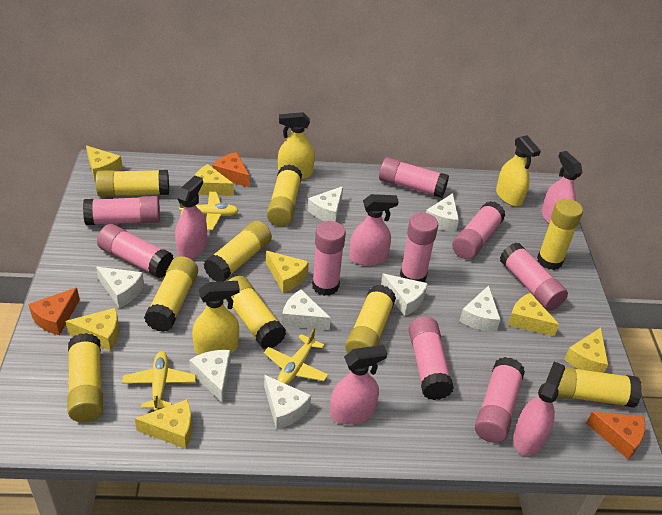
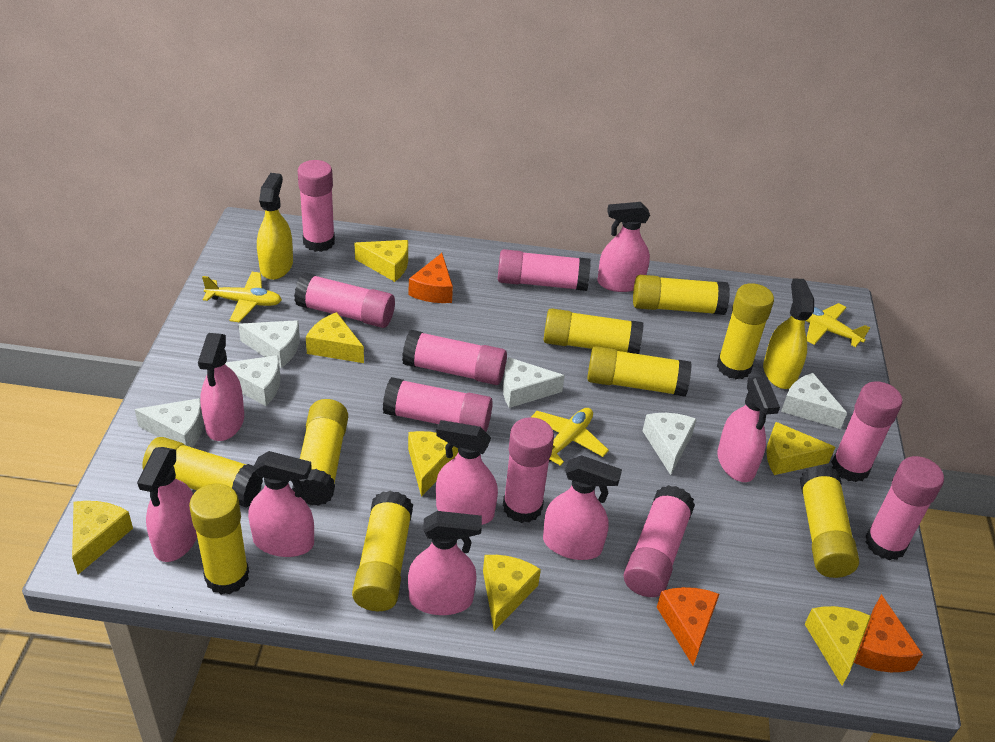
pink spray bottle: [175,176,207,259] [330,345,387,425] [350,194,398,266] [513,361,565,456] [542,151,582,224] = 5 -> [137,447,197,562] [198,333,244,441] [248,451,314,557] [408,511,482,615] [436,420,498,525] [543,455,622,560] [598,202,650,292] [717,377,780,482] = 8
white cheese: [96,267,144,308] [189,350,231,403] [264,375,311,429] [282,289,331,330] [308,186,343,222] [381,274,428,316] [426,193,459,232] [459,285,501,332] = 8 -> [135,398,204,448] [225,355,281,406] [238,320,300,368] [503,357,565,408] [643,413,696,475] [781,373,847,429] = 6
yellow spray bottle: [192,281,240,355] [278,112,315,179] [496,135,541,206] = 3 -> [257,173,293,280] [763,278,814,389] = 2

